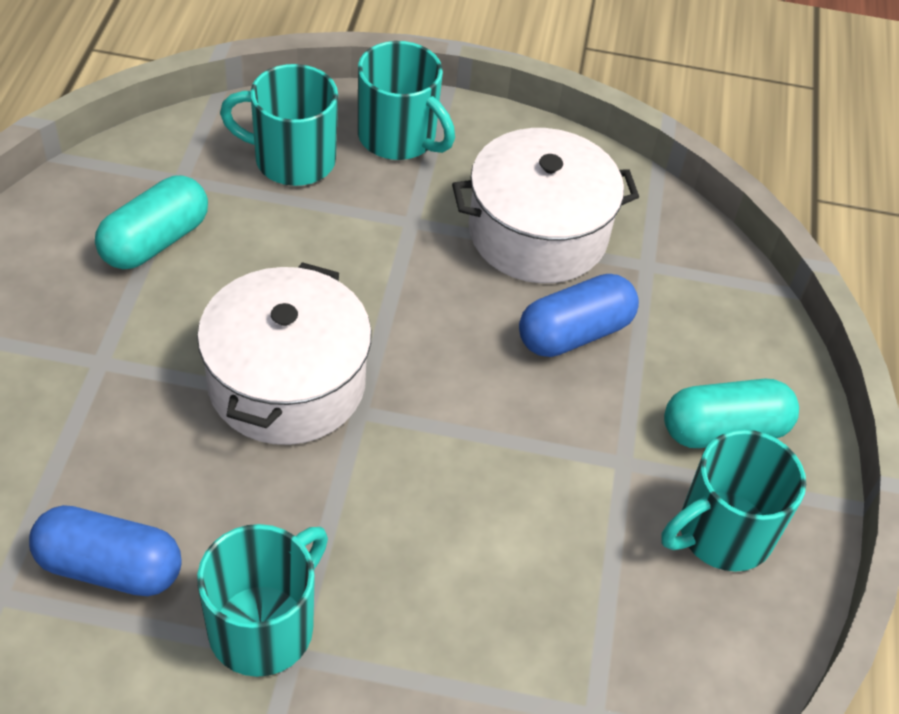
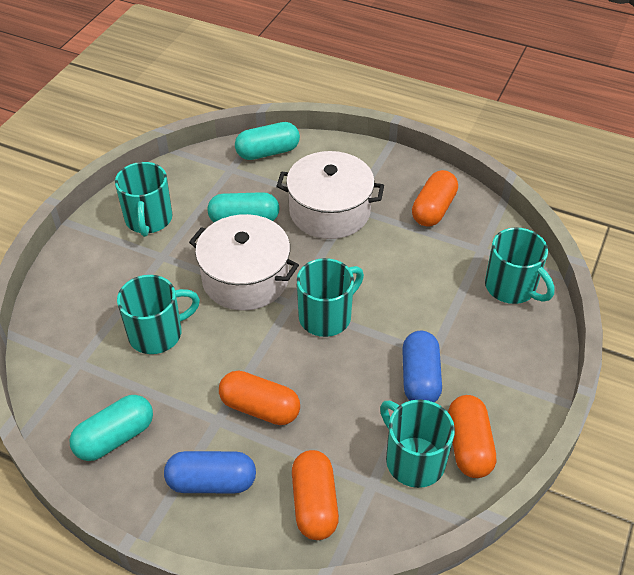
orange capsule: none = 0 -> [219,371,300,425] [292,450,339,540] [412,170,458,227] [448,395,496,478] = 4
turquoise capsule: [95,175,208,269] [664,379,799,448] = 2 -> [69,395,153,461] [207,192,279,222] [235,122,300,160] = 3
turquoise mug: [197,524,328,677] [220,64,338,186] [358,41,455,160] [661,430,806,572] = 4 -> [115,162,173,237] [117,275,200,354] [297,258,364,337] [380,400,455,488] [485,227,555,304] = 5

